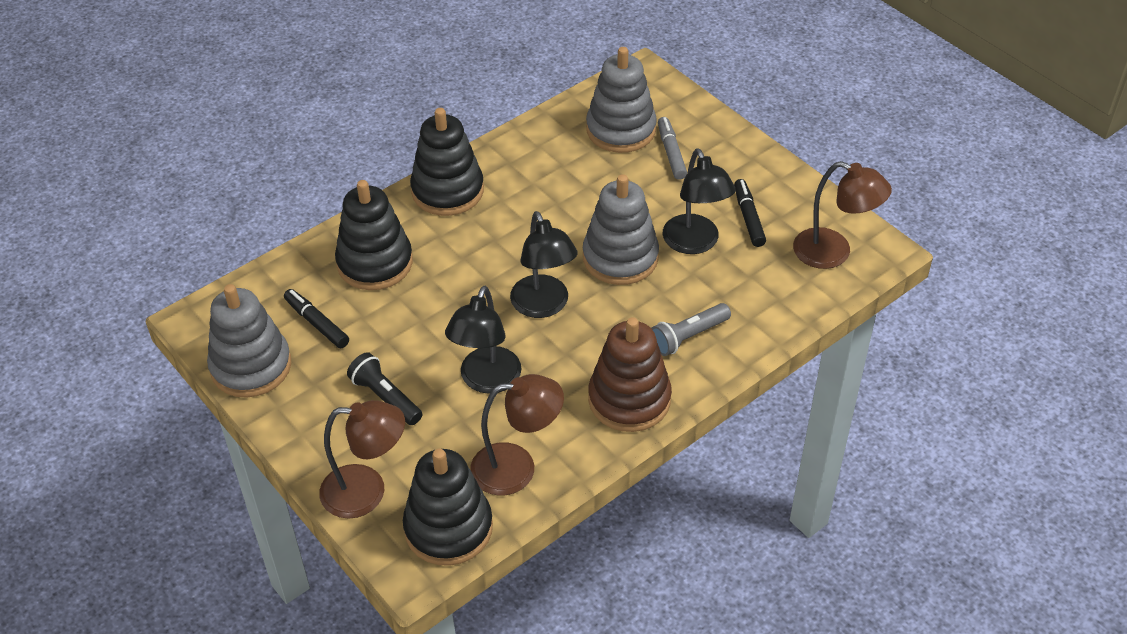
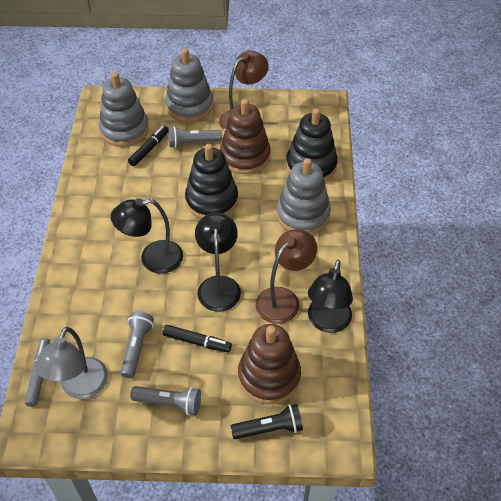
black stacking toy: [335,180,413,290] [403,449,493,566] [410,108,484,216] = 3 -> [185,144,238,218] [286,108,338,181] = 2
brown lamp: [319,400,405,519] [470,374,564,495] [793,161,892,269] = 3 -> [219,51,269,131] [256,229,317,324] = 2
brown stacking toy: [588,317,672,432] = 1 -> [220,99,271,174] [238,324,301,404] = 2
grey flashlight: [651,303,731,356] = 1 -> [120,311,154,378] [130,386,201,415] [168,126,222,148] = 3
grey lamp: none = 0 -> [35,327,108,399] = 1

